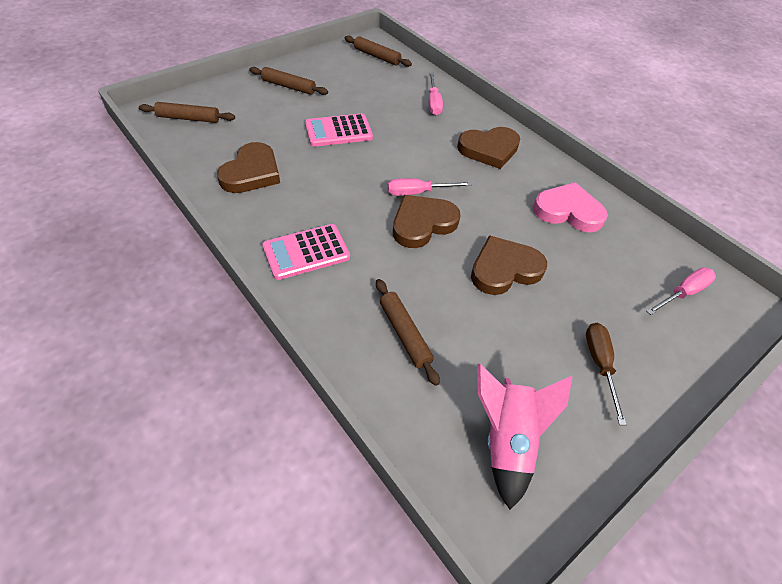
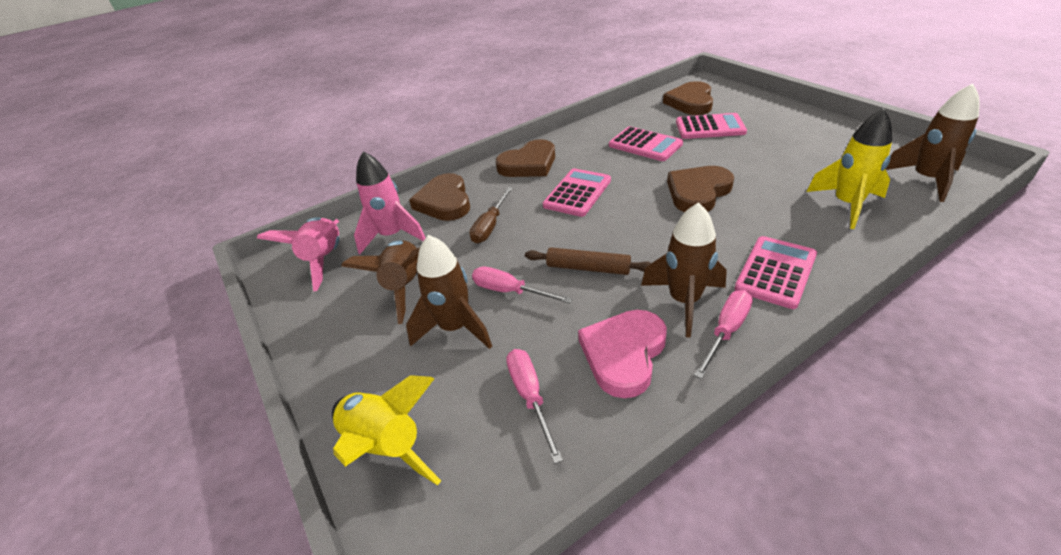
brown rocket: none = 0 -> [341,241,420,324] [406,235,492,349] [641,202,727,338] [886,83,980,202] = 4
brown rolling pin: [139,102,235,123] [249,67,328,95] [345,36,412,67] [376,279,440,386] = 4 -> [525,248,651,275] = 1
pink calculator: [262,224,350,280] [305,114,373,147] = 2 -> [543,169,611,217] [609,127,683,161] [676,113,747,139] [734,236,817,309] = 4
pink rocket: [477,364,573,510] = 1 -> [257,217,340,292] [354,151,425,254] = 2
yellow rocket: none = 0 -> [332,375,441,485] [807,108,892,229] = 2

